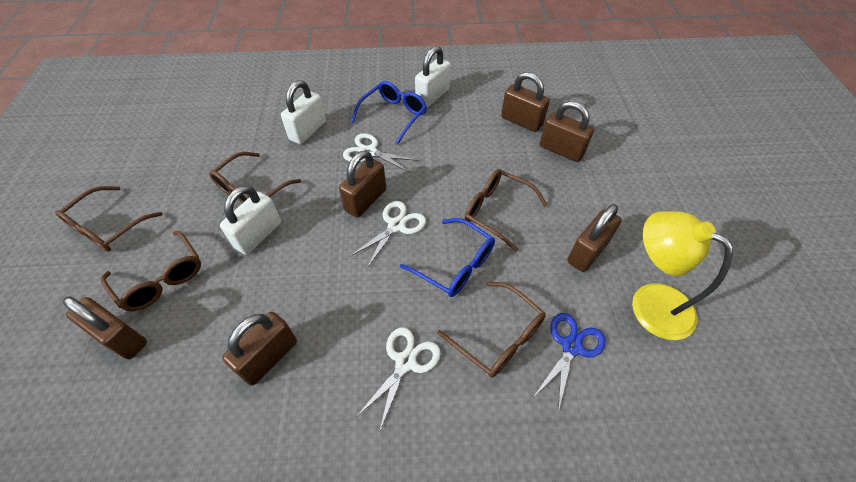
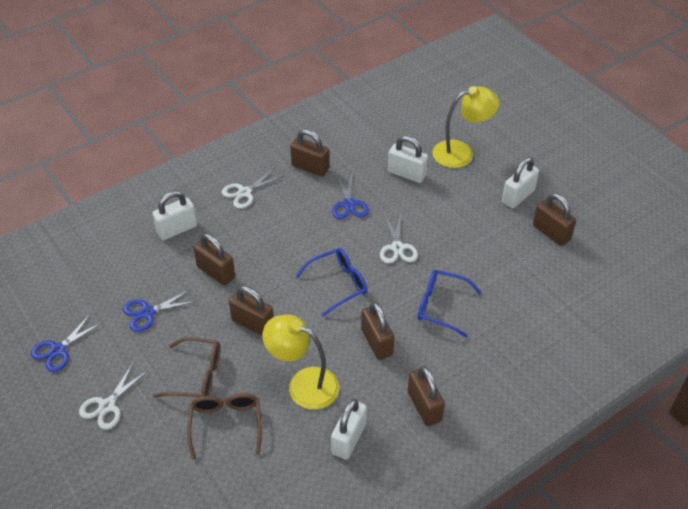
blue scissors: [534,313,606,412] = 1 -> [31,313,103,372] [123,289,197,332] [332,173,369,219] = 3
brown glasses: [55,186,163,252] [101,231,201,311] [209,152,301,203] [437,282,546,378] [465,169,547,252] = 5 -> [153,337,221,398] [187,393,262,460] = 2
white padlock: [220,186,281,255] [281,80,326,144] [415,46,451,107] = 3 -> [152,191,197,240] [331,399,367,460] [388,136,428,183] [502,157,539,208] = 4
yellow lamp: [632,211,733,340] = 1 -> [262,315,339,410] [432,86,500,168] = 2

